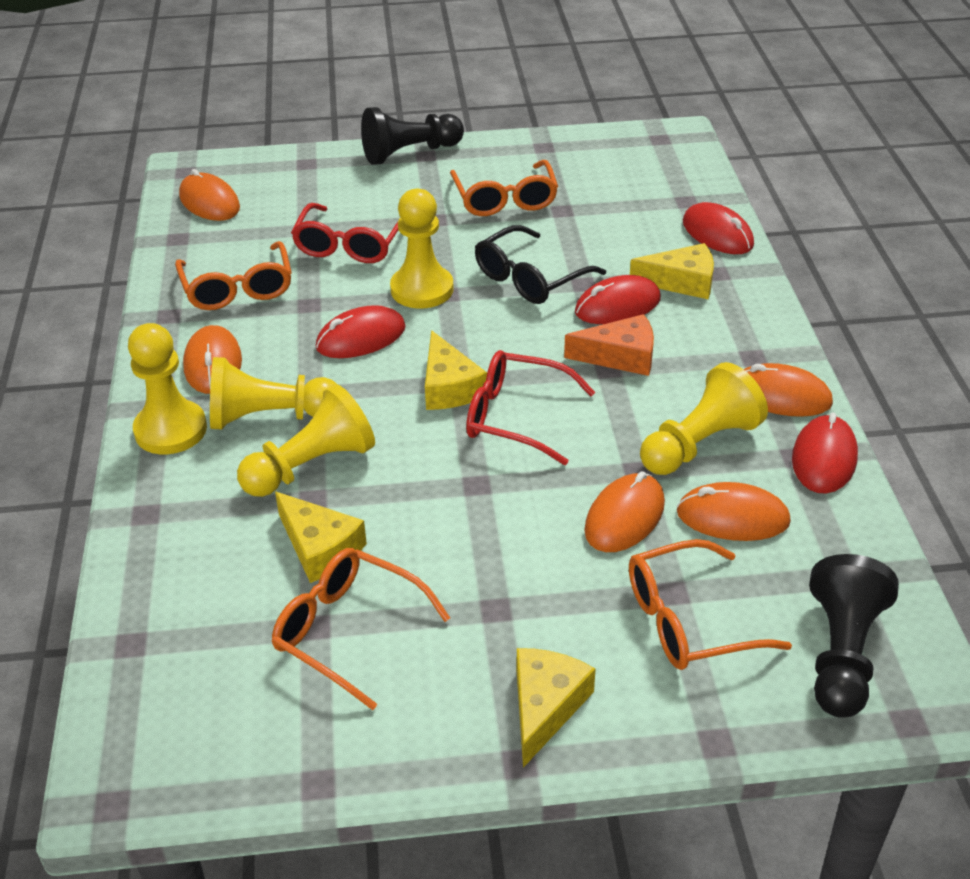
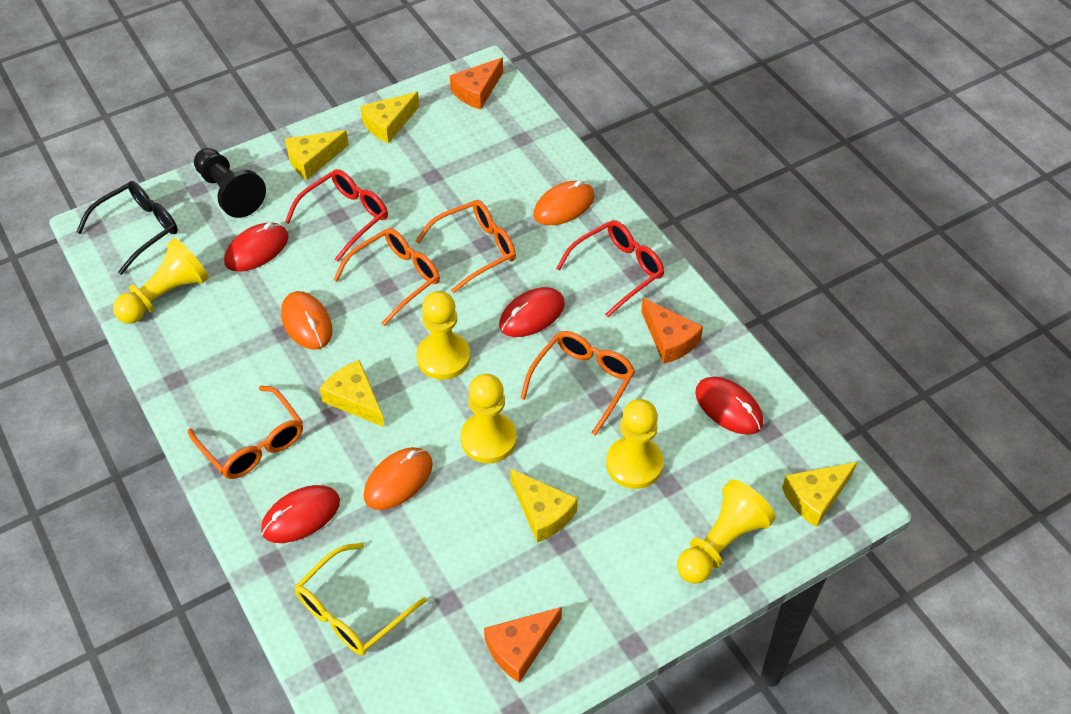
black pawn: [361,107,464,165] [809,554,899,718] = 2 -> [194,148,266,218] = 1
orange cheese: [564,314,654,376] = 1 -> [450,58,503,110] [484,607,562,683] [641,298,703,364] = 3
orange mouse: [179,169,240,221] [183,325,242,394] [584,471,665,552] [677,482,791,541] [744,363,833,417] = 5 -> [281,291,332,350] [364,447,433,510] [533,180,595,225] = 3
yellow cheese: [275,492,367,583] [425,330,487,410] [517,648,596,768] [630,243,714,299] = 4 -> [285,130,349,180] [320,360,384,427] [360,92,419,144] [510,469,578,543] [782,462,857,527] = 5
yellow glasses: none = 0 -> [295,543,427,655] = 1

